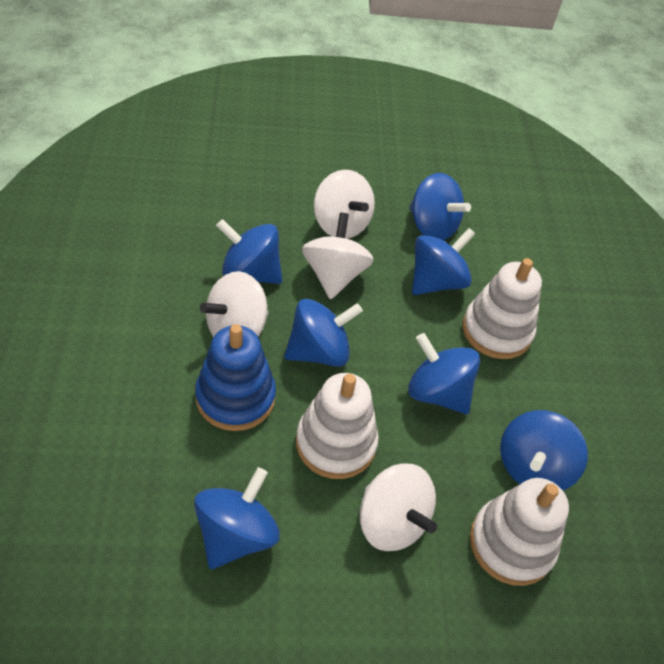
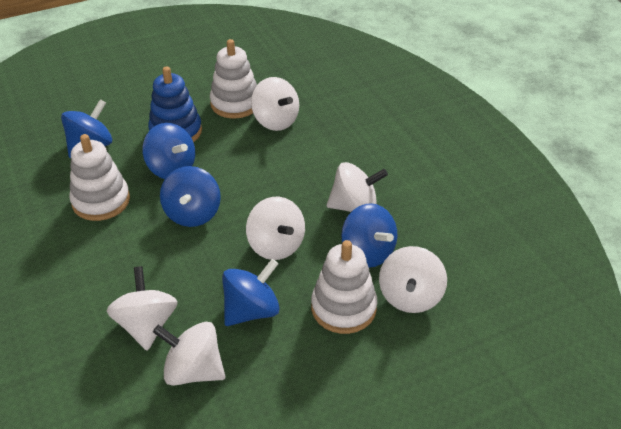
blue spinning top: [194,467,280,569] [216,219,282,284] [284,299,363,367] [408,333,480,414] [409,173,471,241] [412,228,475,295] [500,410,588,490] = 7 -> [61,99,112,158] [142,123,195,179] [160,166,221,227] [222,259,280,326] [341,203,397,268] = 5
white spinning top: [200,271,268,337] [302,213,374,299] [314,170,375,239] [360,464,437,551] = 4 -> [107,266,178,351] [153,322,226,386] [246,197,305,260] [251,77,299,131] [327,162,388,212] [379,246,447,313] = 6

